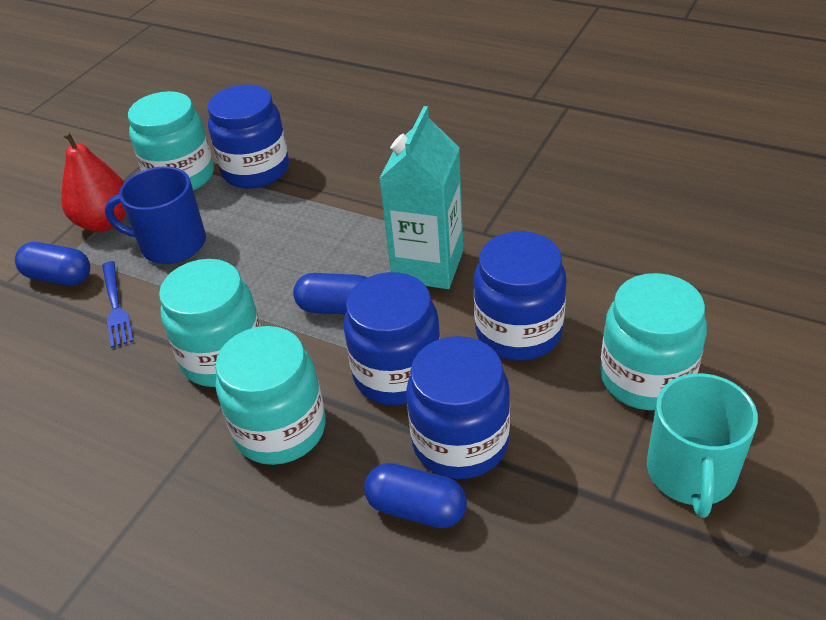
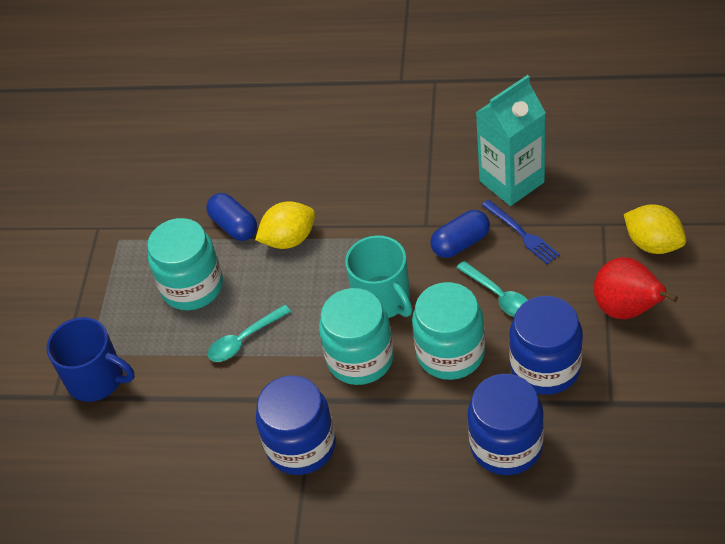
blue capsule: [15,242,90,286] [293,273,367,314] [364,463,467,528] = 3 -> [206,193,257,241] [430,210,490,258] = 2
blue jar: [208,85,289,189] [344,272,441,405] [406,336,510,479] [474,231,566,360] = 4 -> [256,375,336,475] [467,374,544,475] [509,296,583,395] = 3
turquoise jar: [128,91,214,191] [159,259,261,387] [215,326,325,465] [600,273,707,410] = 4 -> [147,218,223,310] [319,288,394,385] [412,282,485,380] = 3
turquoise spoon: none = 0 -> [208,305,291,362] [457,261,528,317] = 2
yellow lemon: none = 0 -> [255,201,315,249] [624,204,686,254] = 2

